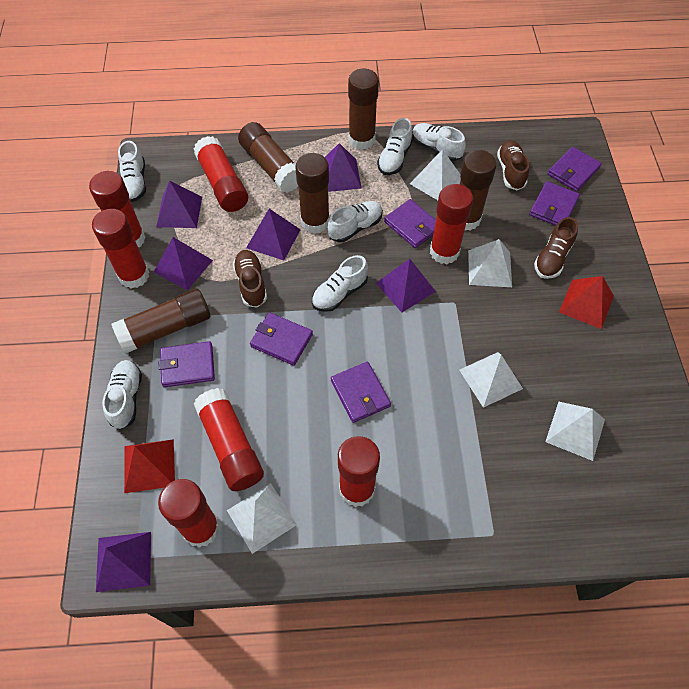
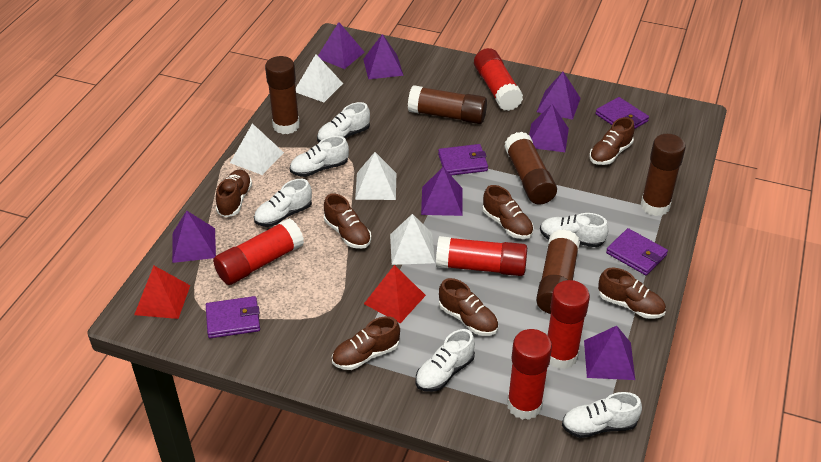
brown shoe: [233,250,267,308] [497,140,529,190] [534,217,578,279] = 3 -> [216,170,252,217] [324,194,371,249] [332,316,400,370] [439,278,498,336] [483,185,534,239] [589,117,634,165] [598,268,666,319] = 7
purple pyramid: [96,532,151,592] [154,237,213,291] [156,180,202,228] [246,208,301,260] [325,143,362,192] [376,259,436,312] = 6 -> [172,211,216,263] [318,22,365,69] [363,34,404,79] [421,167,462,216] [529,104,569,152] [537,72,581,120] [584,326,635,380] = 7
purple wallet: [159,341,215,387] [250,312,313,366] [331,362,391,423] [384,199,436,248] [529,181,580,226] [548,147,602,192] = 6 -> [206,296,260,338] [438,144,488,176] [596,97,649,129] [606,228,668,275] = 4
red glue stick: [89,171,146,247] [92,209,149,288] [158,479,220,548] [193,388,264,491] [194,136,248,212] [338,436,380,507] [430,184,473,264] = 7 -> [213,218,304,285] [436,236,527,276] [474,48,523,111] [507,329,552,420] [548,280,590,369] = 5
white pyramid: [227,483,297,554] [410,149,461,200] [459,352,523,408] [468,239,512,287] [545,402,605,461] = 5 -> [230,123,284,175] [296,54,343,102] [355,152,396,200] [390,214,435,265] = 4

